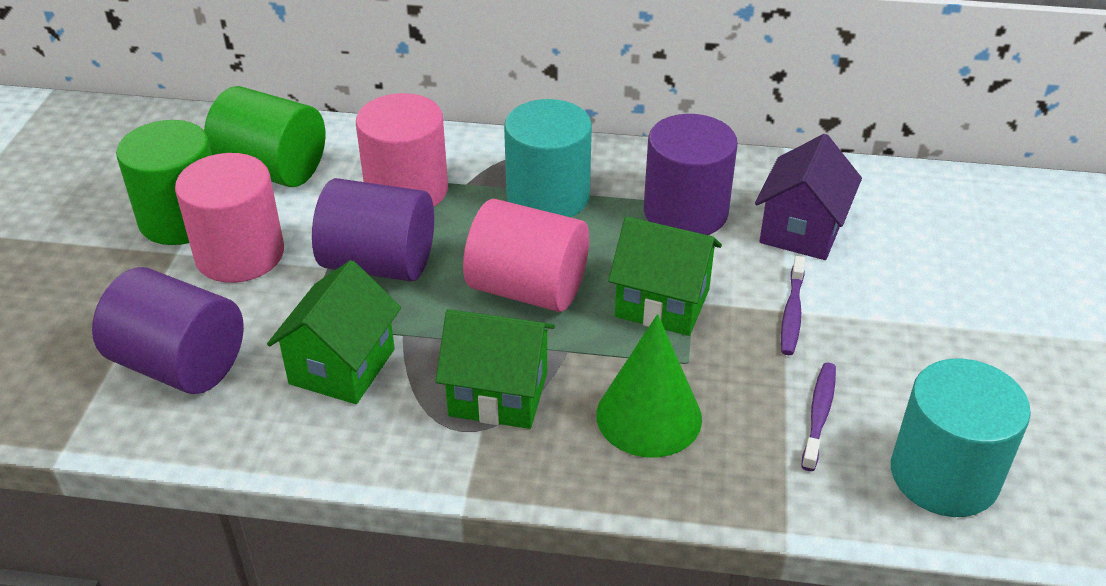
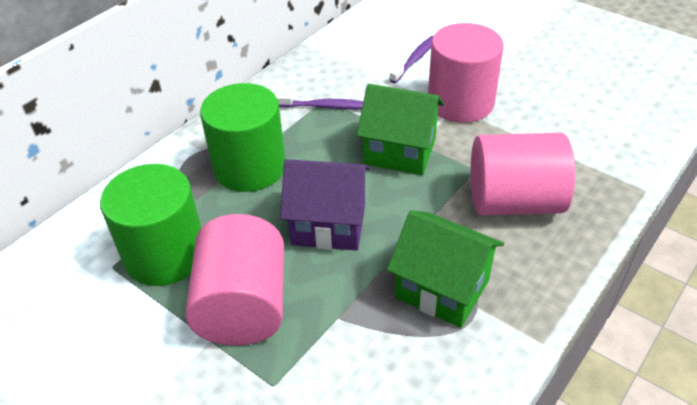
green cone: [596,314,702,458] = 1 -> none = 0
green house: [267,260,401,404] [436,309,555,429] [608,216,722,336] = 3 -> [357,84,444,175] [387,210,504,328] = 2
purple cylinder: [92,267,244,394] [312,178,434,282] [644,114,738,235] = 3 -> none = 0
turquoise cylinder: [504,99,592,217] [891,358,1031,517] = 2 -> none = 0

